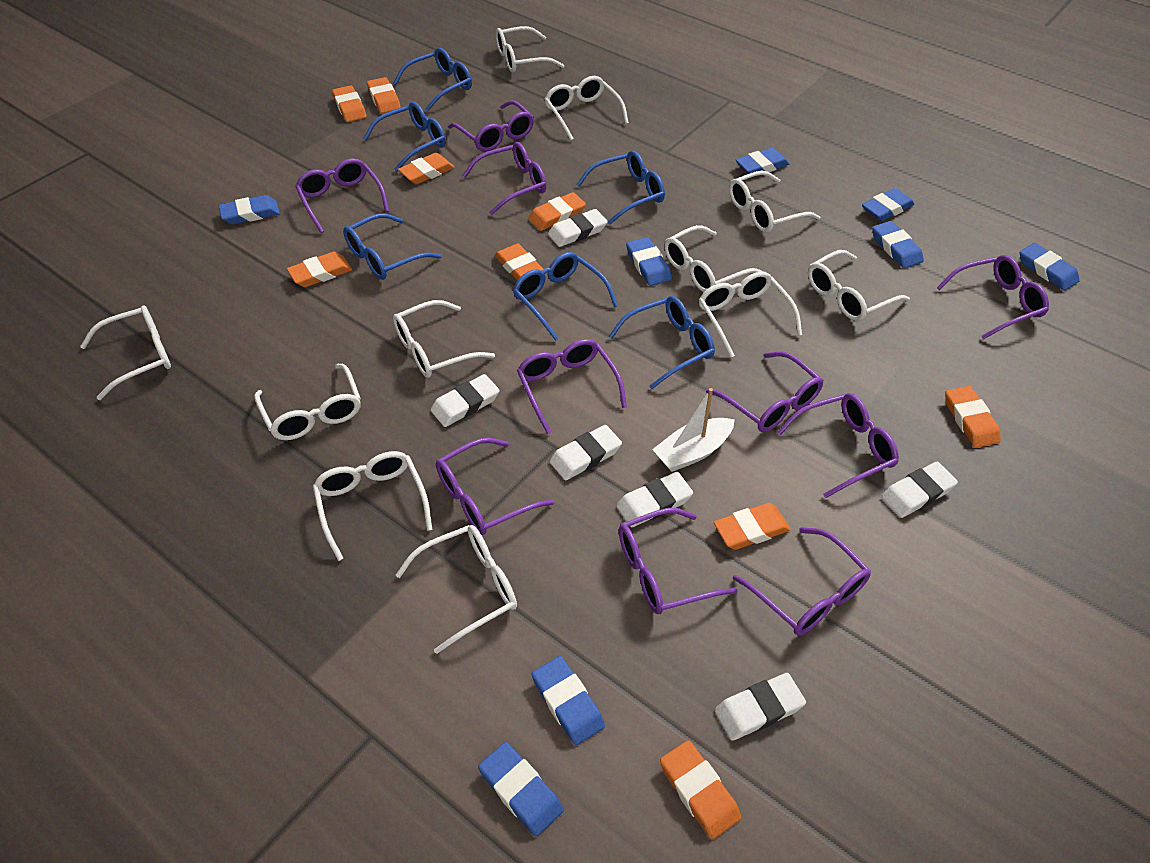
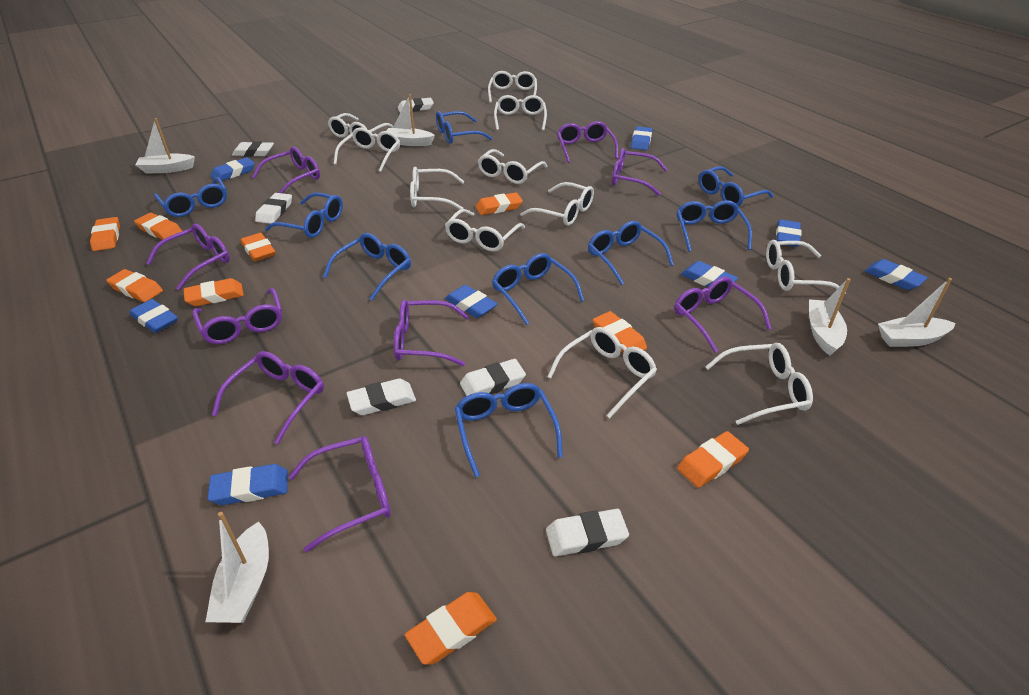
blue glasses: [343,213,441,280] [363,102,446,171] [393,48,472,112] [513,252,618,341] [576,151,665,224] [608,296,715,389] = 6 -> [154,177,227,217] [265,192,343,238] [323,233,411,301] [436,111,492,144] [455,383,563,478] [492,253,584,325] [588,221,674,285] [677,200,752,252] [699,166,774,207] = 9
purple glasses: [295,158,389,233] [436,438,554,535] [448,100,534,152] [462,142,547,215] [517,339,627,434] [619,508,738,614] [706,351,824,432] [733,527,871,635] [778,393,899,498] [937,255,1049,339] = 10 -> [146,224,230,290] [192,288,282,344] [212,351,324,444] [252,147,320,193] [288,436,391,552] [394,300,469,366] [557,121,618,163] [612,148,668,196] [674,277,772,353] = 9
white boat: [652,388,735,472] = 1 -> [135,118,195,174] [205,512,269,623] [386,94,435,146] [809,278,851,356] [878,278,956,347] = 5

